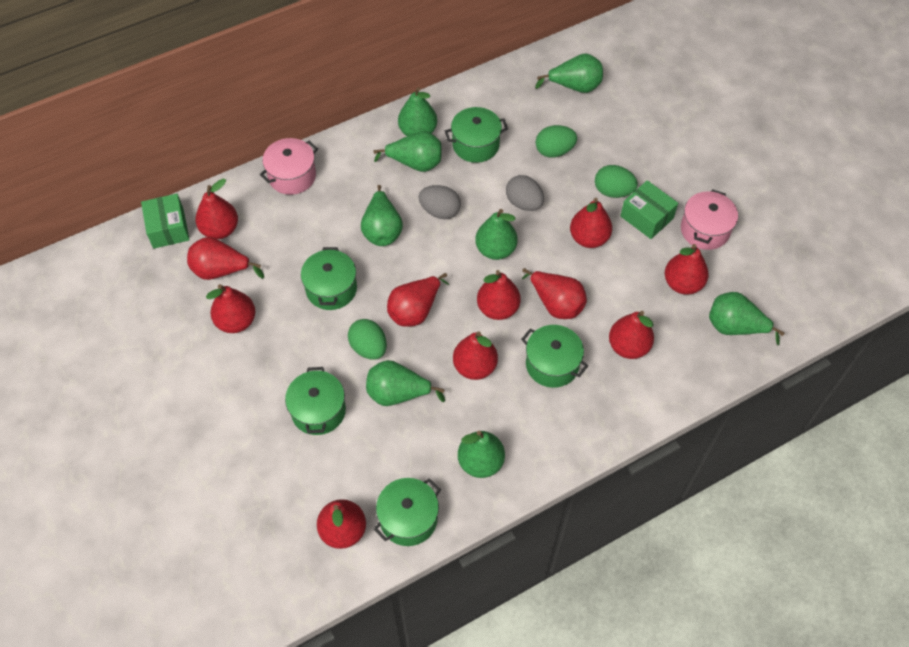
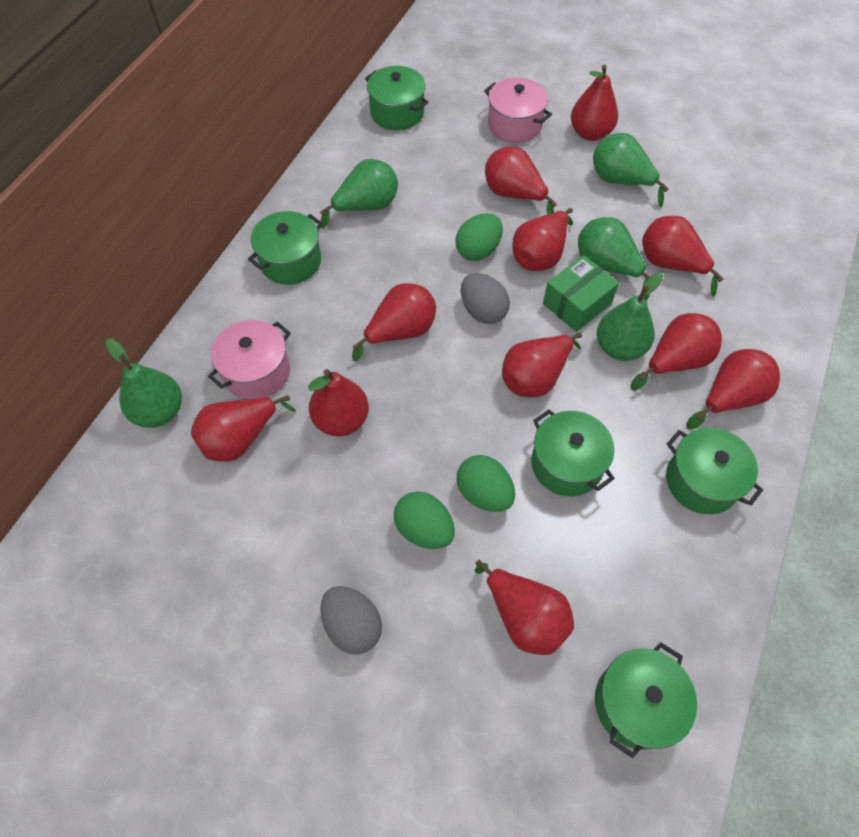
green box: [141,194,190,249] [620,180,678,239] = 2 -> [543,255,619,332] = 1
green pear: [361,185,403,246] [366,360,445,406] [373,131,442,172] [398,87,437,136] [458,431,505,478] [475,209,518,260] [535,54,603,93] [709,292,785,346] = 8 -> [105,338,182,428] [320,159,398,228] [578,217,650,300] [593,133,669,207] [597,272,663,361] = 5

